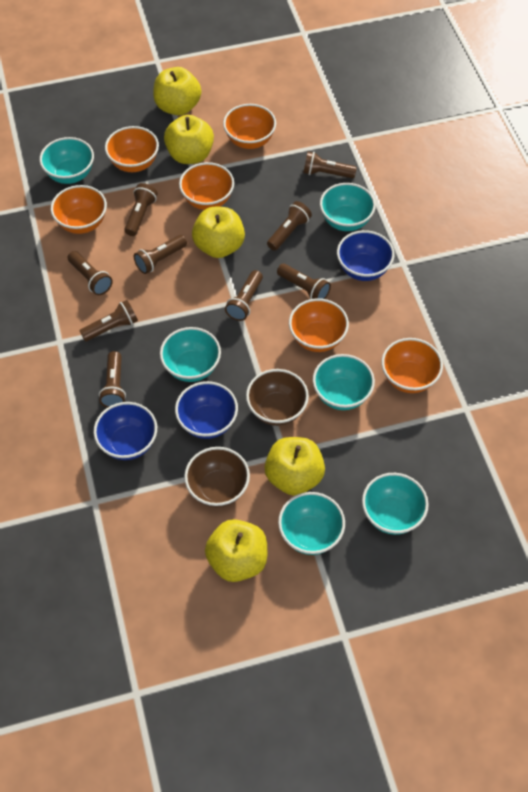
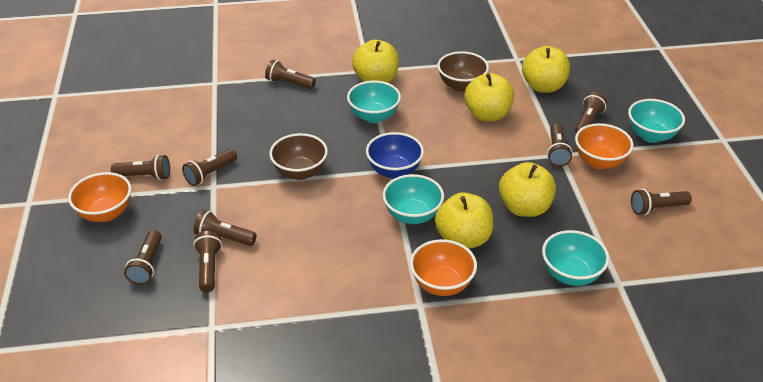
blue bowl: [93,402,157,460] [175,381,238,439] [337,230,395,281] = 3 -> [366,132,424,179] = 1
orange bowl: [51,185,107,234] [105,126,159,172] [179,162,234,210] [223,104,276,149] [289,298,349,352] [381,338,443,393] = 6 -> [68,172,131,222] [410,239,477,296] [575,123,634,169] = 3
turquoise bowl: [39,137,94,184] [160,327,221,382] [278,492,345,555] [313,354,375,410] [320,183,376,231] [362,473,429,535] = 6 -> [347,81,401,123] [383,174,444,224] [542,230,609,286] [628,99,685,143] = 4

